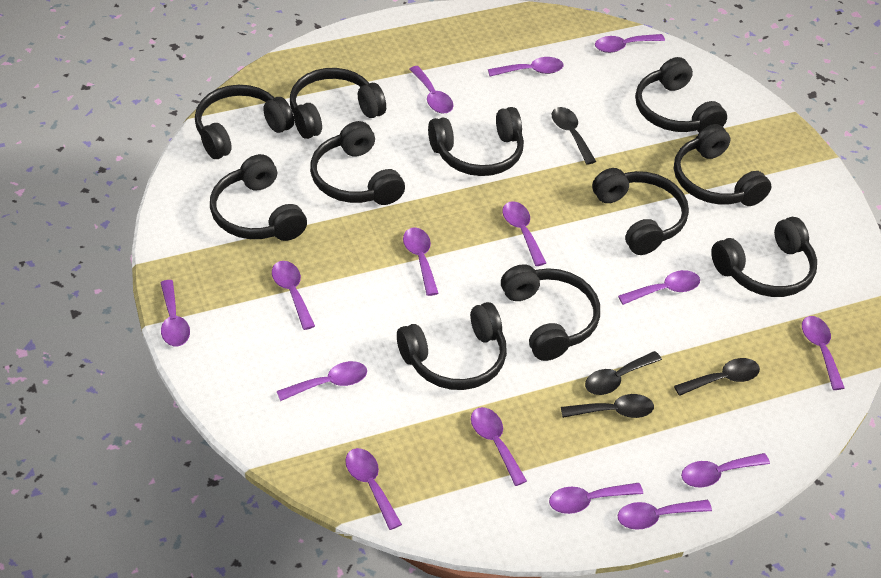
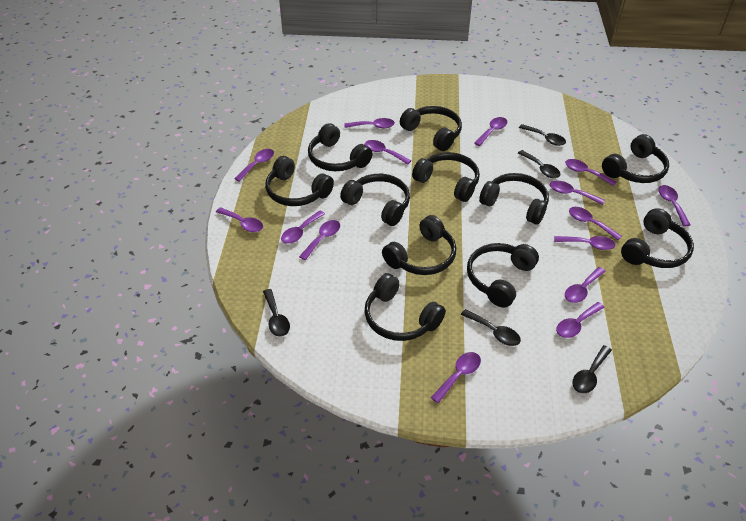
black spoon: [552,107,596,165] [561,394,654,418] [585,351,662,395] [674,358,760,396] = 4 -> [263,289,290,337] [461,309,521,346] [518,150,560,178] [519,124,566,146] [572,345,612,393] = 5

